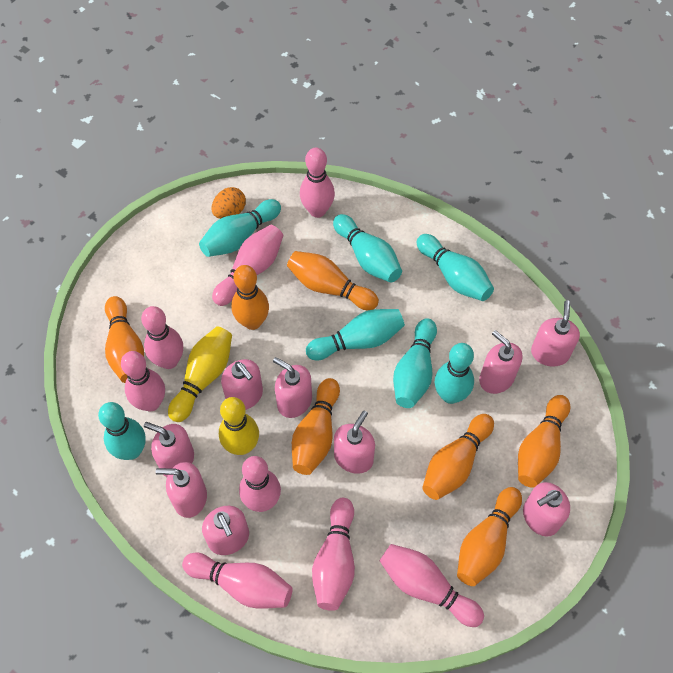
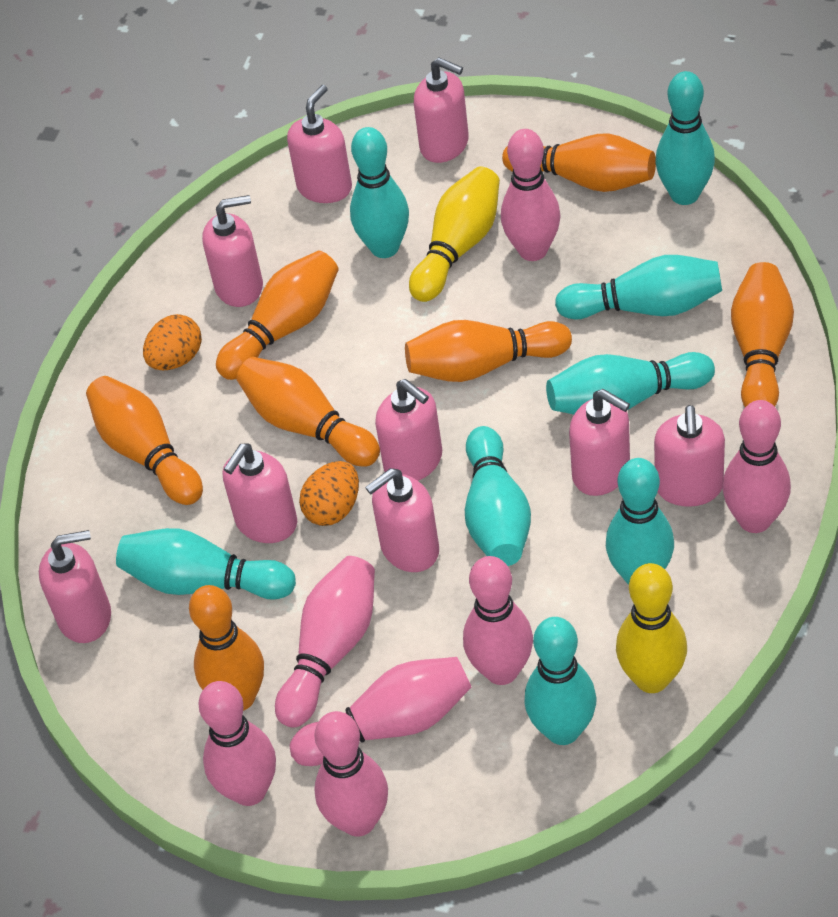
orange egg: [211,187,246,219] = 1 -> [143,314,202,370] [299,461,359,526] = 2
pink bowling pin: [121,351,165,411] [141,306,183,369] [182,553,293,609] [212,225,283,306] [239,456,281,512] [300,147,335,218] [312,498,355,611] [380,544,484,627] = 8 -> [198,681,276,806] [275,556,375,728] [290,657,472,766] [314,711,388,836] [463,556,533,685] [501,129,561,261] [722,400,791,533] = 7
turquoise bowling pin: [98,402,146,460] [199,199,281,257] [306,309,405,360] [333,214,402,283] [393,318,437,408] [417,234,494,301] [435,343,474,404] = 7 -> [116,528,296,600] [350,127,409,258] [465,426,531,566] [524,617,596,745] [546,352,715,415] [555,255,722,320] [606,458,674,585] [656,71,715,205] = 8

